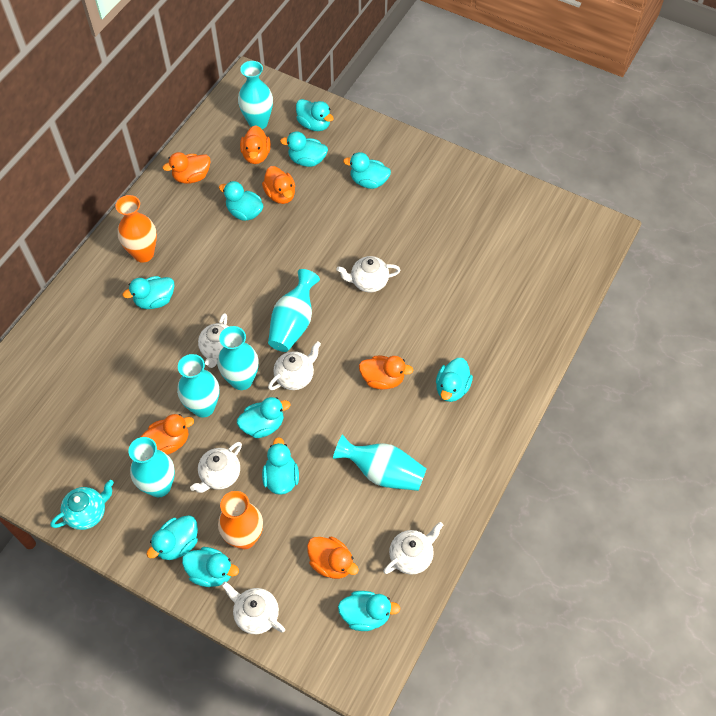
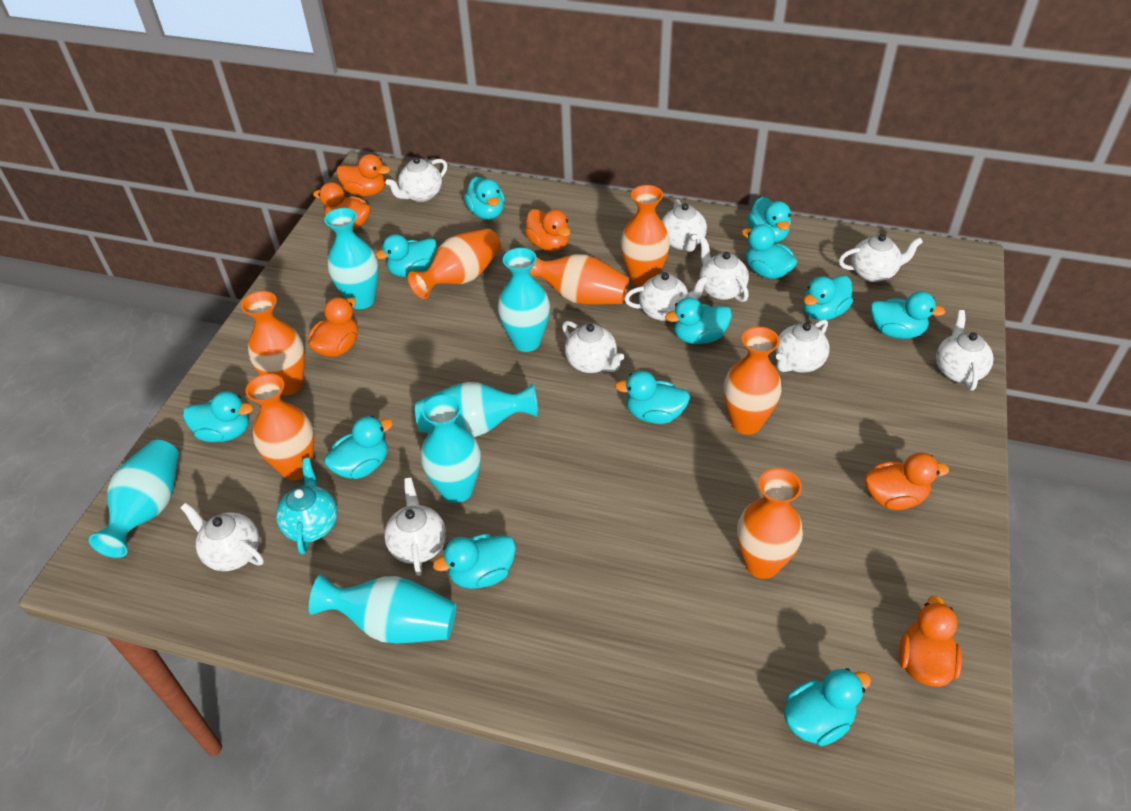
orange vase: [116,195,157,263] [218,491,263,549] = 2 -> [241,291,305,395] [246,374,314,480] [408,229,501,299] [530,254,629,305] [621,185,670,287] [724,327,782,435] [737,468,803,579] = 7
turquoise duck: [123,276,175,309] [146,515,198,560] [182,547,239,587] [219,181,264,221] [237,397,290,438] [262,437,299,495] [280,131,328,167] [296,99,334,131] [338,591,400,631] [343,152,391,189] [436,358,473,402] = 11 -> [183,391,253,442] [324,416,393,479] [375,234,437,277] [433,534,516,589] [464,177,505,220] [615,371,690,424] [665,297,732,344] [742,224,797,279] [748,197,791,243] [784,668,871,746] [803,275,853,321] [871,291,945,339] = 12
white teapot: [190,442,242,493] [198,313,230,368] [222,582,285,634] [268,341,321,390] [336,256,400,292] [383,522,443,575] = 6 -> [180,503,264,571] [384,478,446,576] [385,157,447,202] [562,321,624,373] [624,272,709,321] [662,199,707,252] [699,237,749,302] [775,319,829,373] [839,234,923,282] [936,310,993,391] = 10

